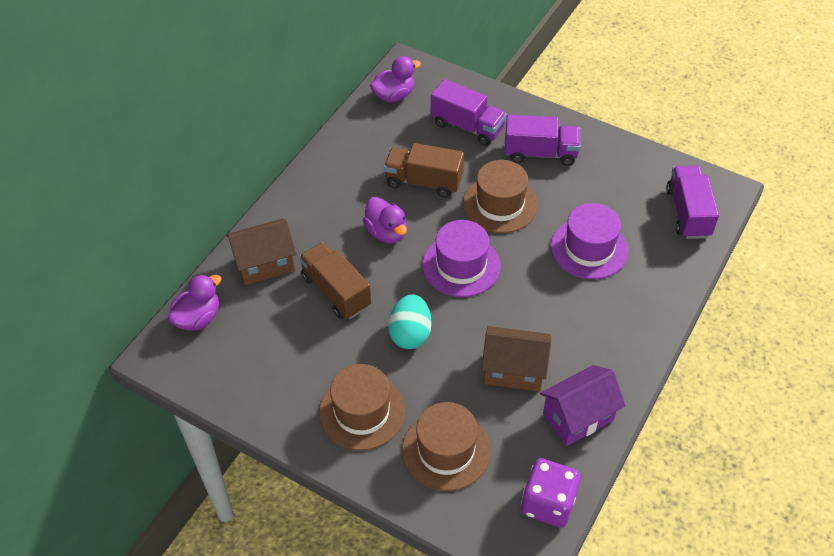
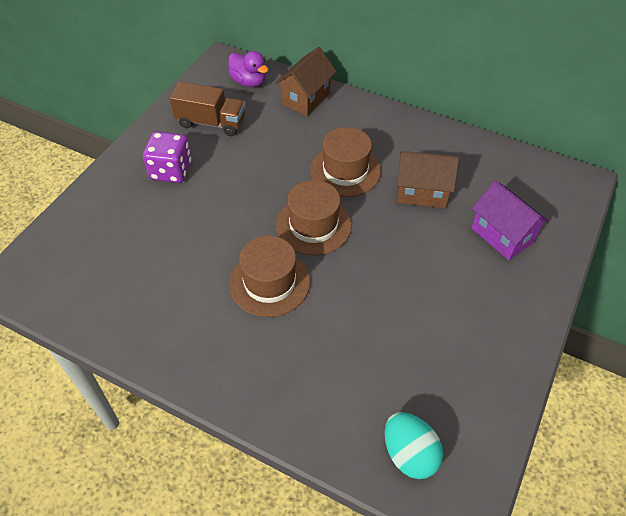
brown truck: [299,242,371,319] [384,143,464,198] = 2 -> [170,82,245,136] = 1
purple duck: [168,274,222,331] [363,197,407,243] [370,56,421,102] = 3 -> [228,51,268,87] = 1
purple hat: [422,220,501,297] [551,203,628,279] = 2 -> none = 0
purple truck: [431,79,507,146] [504,114,580,166] [667,165,719,239] = 3 -> none = 0

